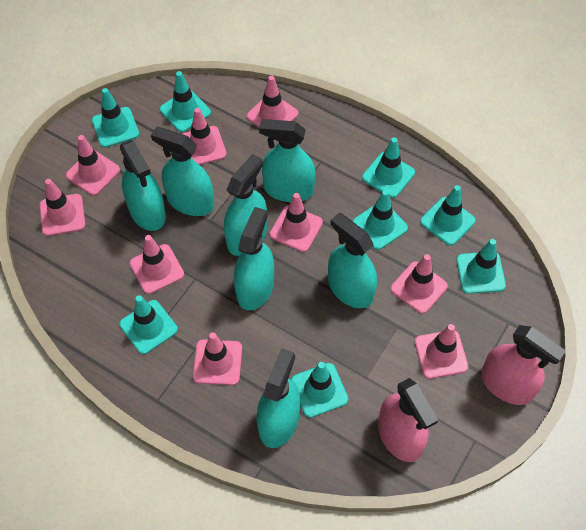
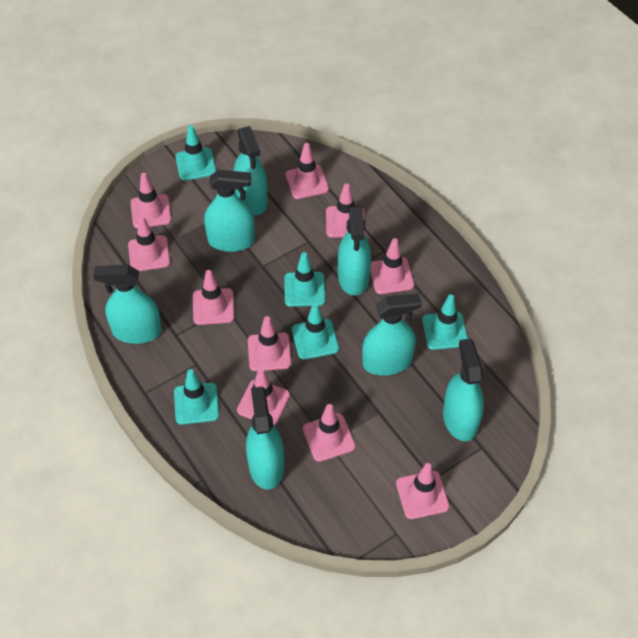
pink spray bottle: [378,378,438,462] [481,325,566,405] = 2 -> none = 0
pink traffic cone: [40,179,85,236] [66,135,120,196] [130,235,184,294] [183,108,227,165] [193,332,242,385] [247,75,298,127] [270,193,323,252] [390,254,448,314] [415,324,468,379] = 9 -> [128,216,170,271] [131,173,172,228] [193,270,235,325] [237,368,290,426] [248,316,292,371] [285,143,329,199] [302,404,356,462] [326,183,365,238] [370,238,414,294] [396,463,449,519] = 10
turquoise traffic cone: [92,88,139,148] [120,295,178,354] [160,71,211,132] [291,362,348,418] [353,190,408,250] [362,137,415,198] [420,185,476,246] [456,239,506,294] = 8 -> [174,369,219,425] [175,125,216,181] [284,252,325,307] [292,303,339,360] [422,294,468,350] = 5

